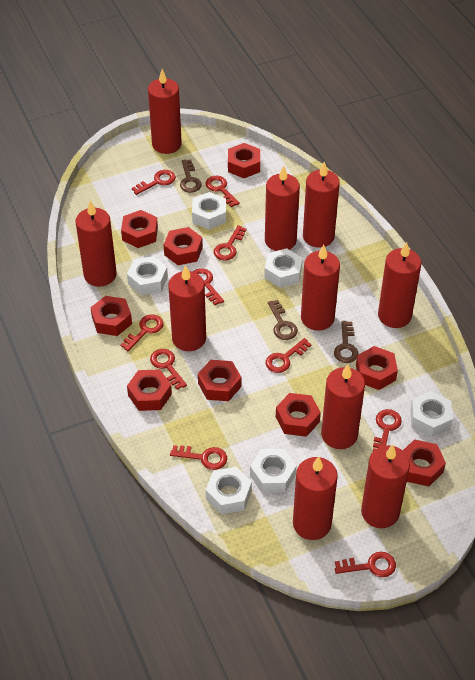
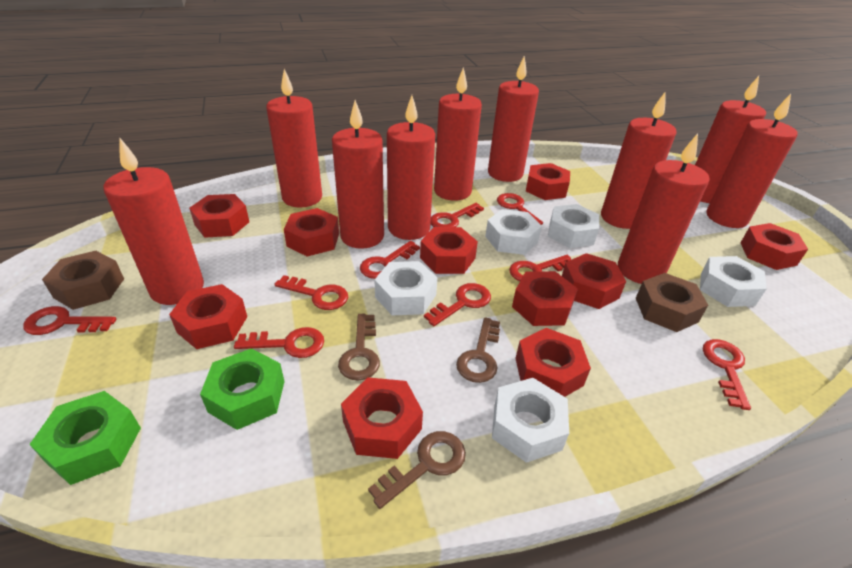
brown nut: none = 0 -> [42,251,124,310] [636,273,708,332] = 2
green nut: none = 0 -> [29,391,141,485] [200,348,285,430] = 2
red key: [120,314,164,351] [132,170,176,195] [150,349,187,390] [170,445,227,470] [193,268,224,305] [206,176,240,207] [214,225,246,261] [265,338,311,373] [335,552,396,577] [373,409,402,451] = 10 -> [23,306,117,335] [234,327,324,358] [274,275,348,310] [360,241,420,279] [424,283,491,326] [431,203,484,227] [497,193,543,225] [509,255,572,281] [703,339,751,410] = 9
red nut: [90,296,132,336] [121,210,158,248] [127,369,172,411] [164,227,203,265] [198,360,241,401] [228,143,260,178] [276,393,321,437] [356,346,398,390] [403,439,446,486] = 9 -> [169,284,247,349] [189,194,249,238] [284,208,339,256] [341,377,423,459] [420,227,478,274] [512,271,578,326] [515,328,591,397] [526,163,570,200] [562,253,626,309] [741,223,808,270] = 10
white nut: [127,256,168,295] [192,192,226,230] [206,467,252,514] [250,449,297,493] [264,248,303,288] [410,391,453,437] = 6 -> [374,261,438,315] [485,209,542,255] [492,378,569,463] [548,204,599,248] [700,256,767,307] = 5

